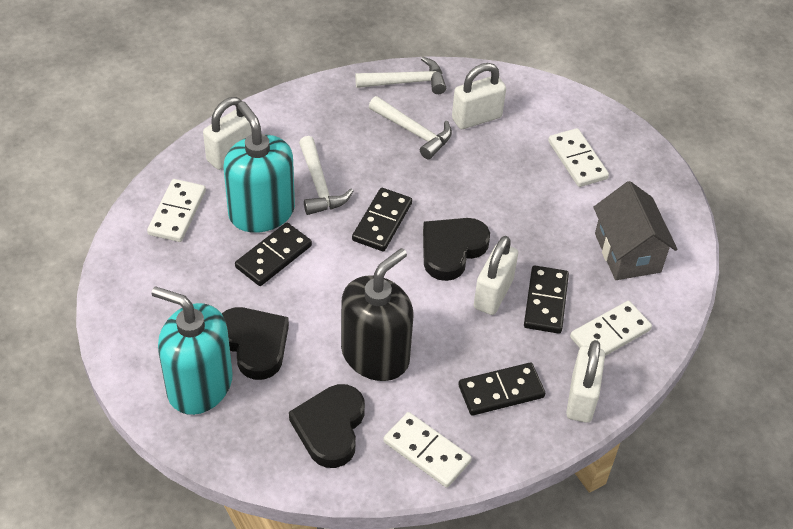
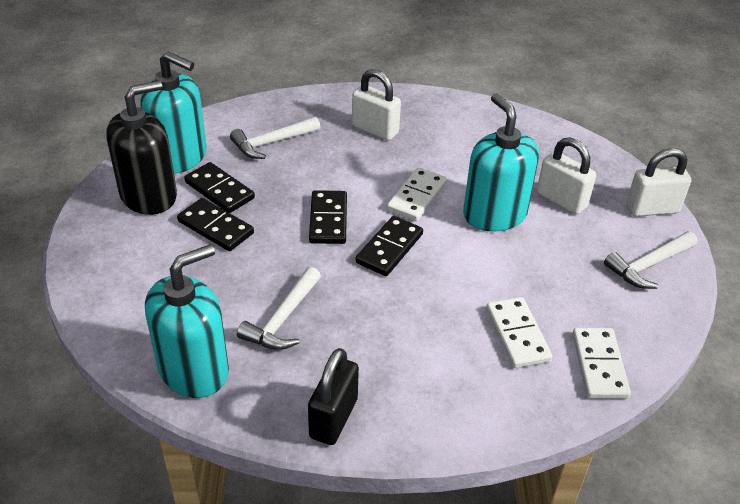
black heart: [222,307,289,380] [289,384,365,468] [423,218,490,281] = 3 -> none = 0
black padlock: none = 0 -> [308,348,359,445] = 1
grey house: [593,181,678,280] = 1 -> none = 0
turquoise soap dispenser: [151,286,233,415] [224,101,295,233] = 2 -> [140,51,207,174] [145,244,229,398] [463,93,539,232] = 3
white domino: [147,179,206,242] [383,412,472,488] [548,128,609,187] [570,301,652,356] = 4 -> [387,167,447,221] [486,297,552,368] [572,328,631,399] = 3
white padlock: [203,97,252,170] [452,63,506,129] [474,236,518,315] [566,340,605,423] = 4 -> [352,69,401,140] [537,137,596,215] [626,148,691,216] = 3

